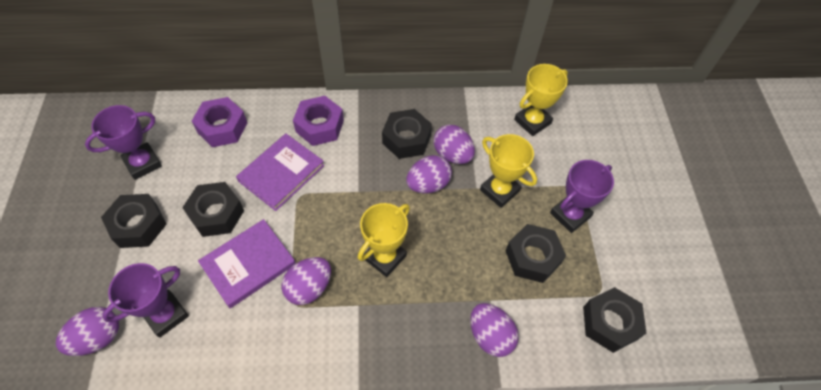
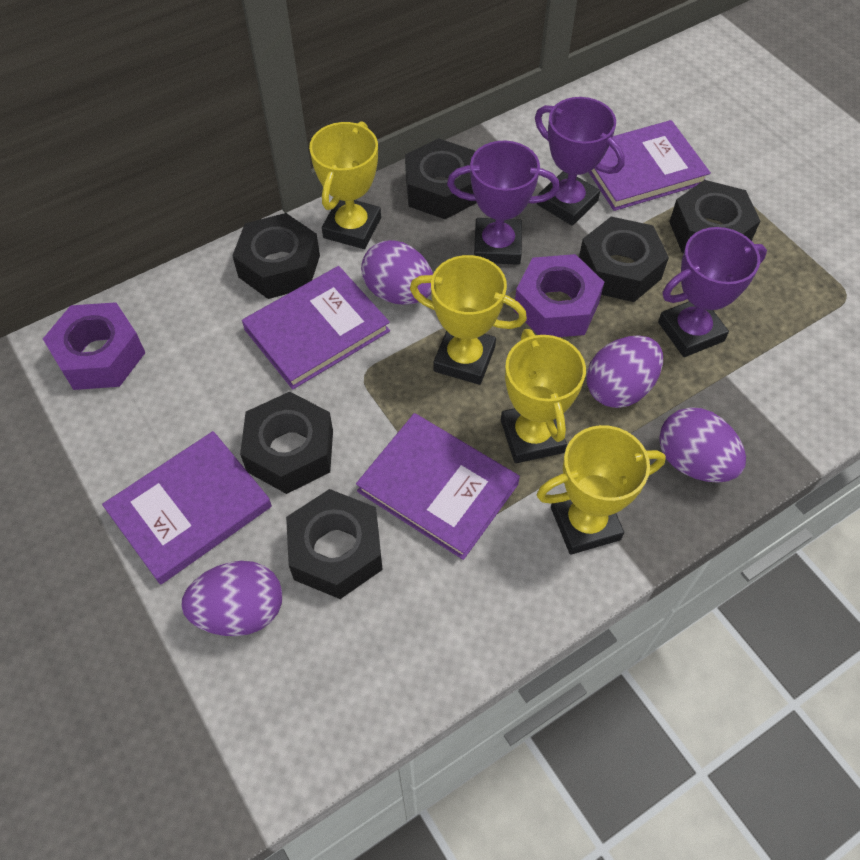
black nut: [101,194,167,248] [182,182,244,237] [382,109,432,159] [505,224,566,283] [583,287,646,353] = 5 -> [232,213,320,299] [240,392,333,494] [286,489,383,599] [405,138,477,219] [579,217,669,302] [669,180,760,253] = 6
purple book: [198,219,296,308] [236,134,324,211] = 2 -> [102,431,272,585] [242,266,390,389] [356,413,520,560] [589,120,711,211] = 4
purple egg: [56,307,119,356] [281,257,331,305] [406,155,452,193] [434,125,475,164] [470,303,519,357] = 5 -> [181,561,282,636] [361,240,433,305] [587,335,663,408] [659,407,746,483] = 4
yellow trophy: [358,203,410,277] [480,134,537,208] [514,64,568,136] = 3 -> [309,121,381,249] [410,255,527,385] [501,329,586,463] [537,425,666,555] = 4

